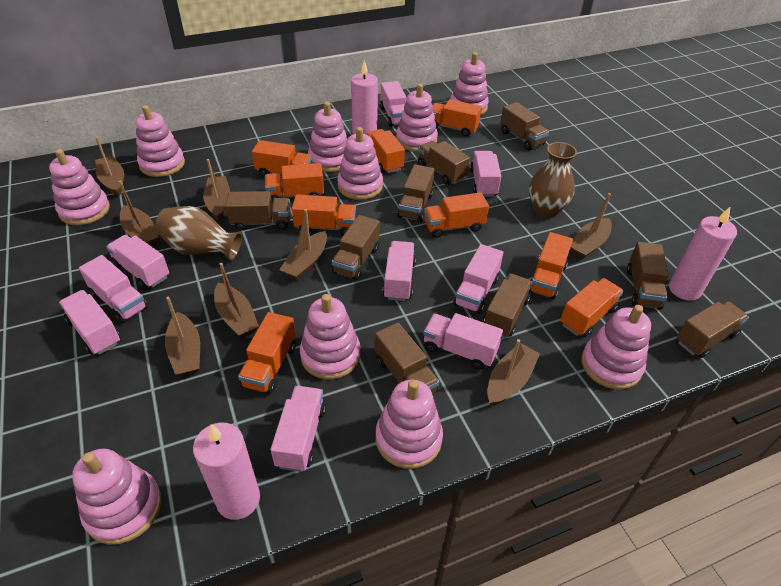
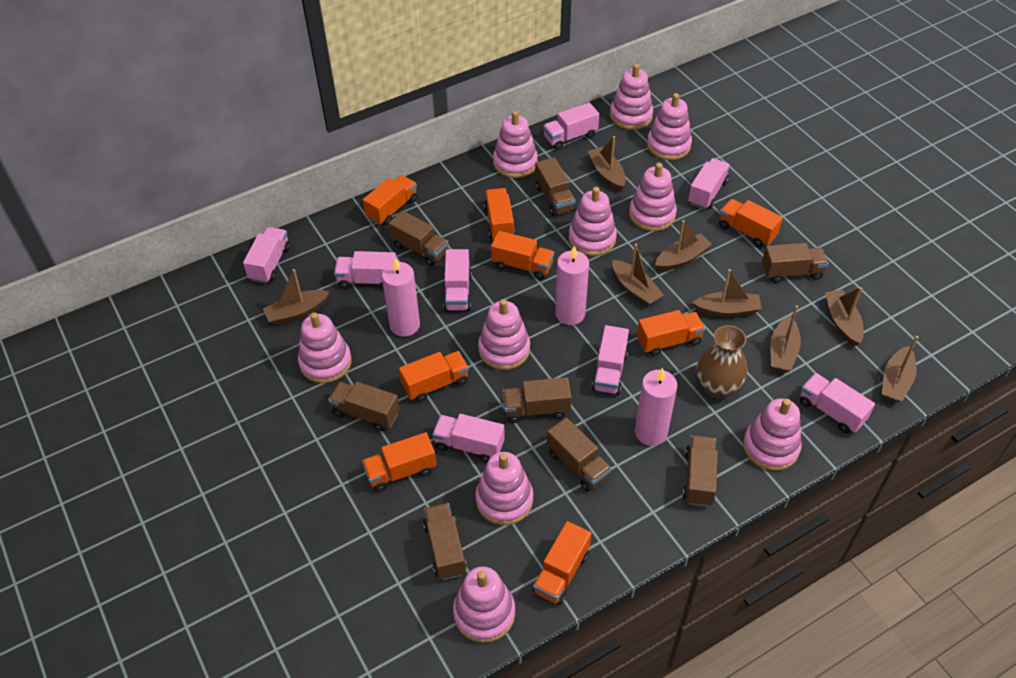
brown truck: [225,191,291,231] [332,215,380,280] [375,322,439,394] [397,164,435,222] [418,141,470,185] [484,274,532,338] [500,102,549,150] [627,242,669,309] [677,301,749,358] = 9 -> [329,382,400,431] [389,211,449,266] [423,503,467,580] [502,377,572,423] [535,157,576,216] [547,418,612,491] [683,435,718,507] [762,243,829,283] = 8
brown vase: [155,206,242,261] [529,142,577,218] = 2 -> [697,325,748,399] = 1
orange truck: [238,312,296,394] [252,140,312,177] [265,163,324,203] [292,194,356,236] [366,129,405,173] [424,192,489,238] [433,99,482,136] [529,232,573,300] [560,278,624,337] = 9 -> [362,432,436,492] [363,175,417,225] [399,351,469,402] [484,188,515,240] [491,231,554,280] [533,521,591,605] [637,310,705,356] [719,199,783,247] = 8
pink truck: [59,290,121,355] [79,255,148,323] [106,235,169,289] [271,386,326,472] [380,81,407,127] [383,241,416,301] [423,313,503,370] [453,244,503,314] [470,151,501,197] = 9 -> [243,227,290,283] [334,251,396,290] [432,414,505,462] [443,249,472,311] [543,102,599,150] [592,325,629,395] [688,158,730,209] [800,373,875,433] = 8

